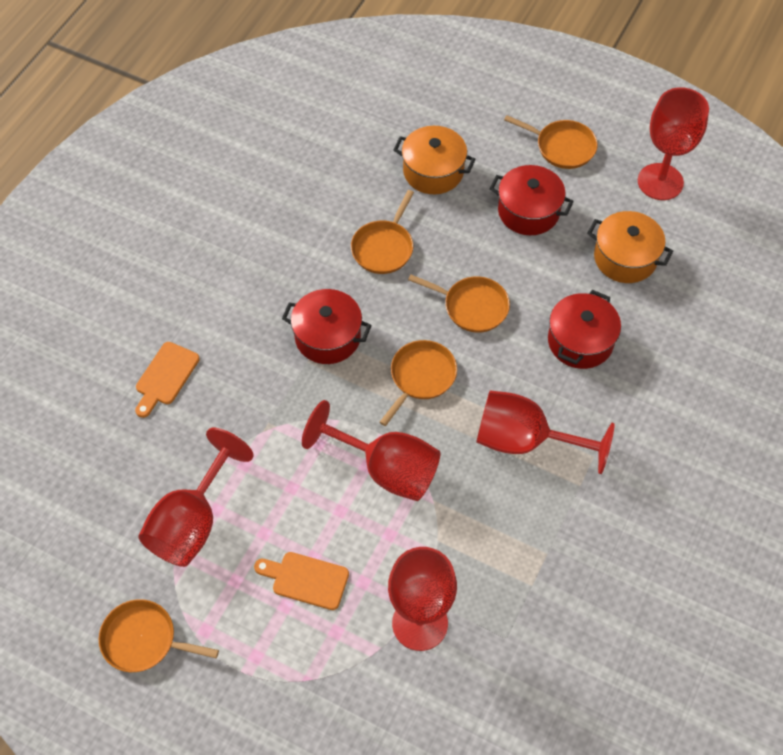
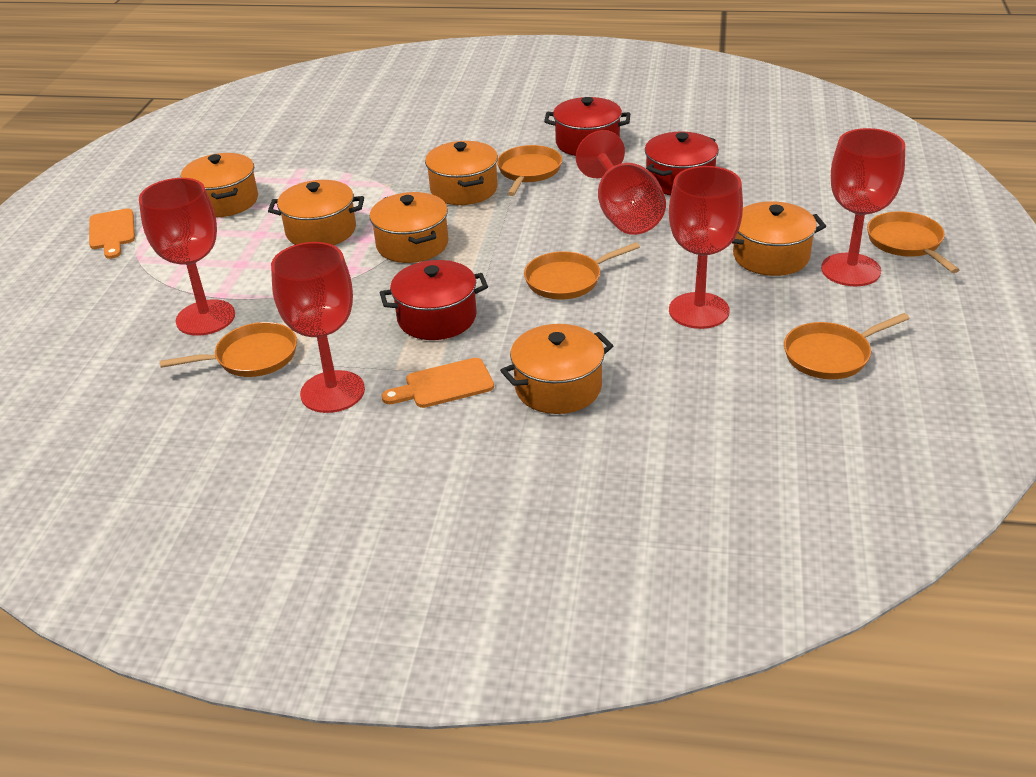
orange pot: [393,126,476,194] [587,211,673,283] = 2 -> [181,153,258,217] [268,180,364,245] [370,192,449,263] [425,141,498,205] [500,324,613,414] [732,201,826,276] = 6

